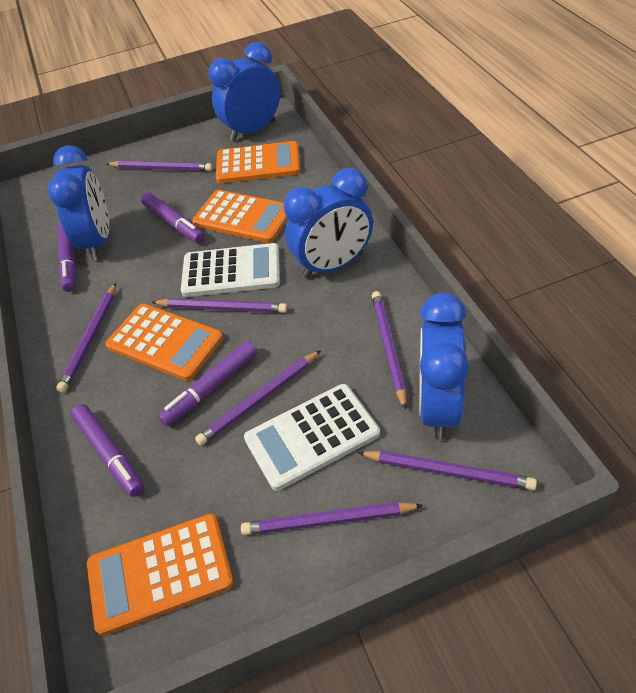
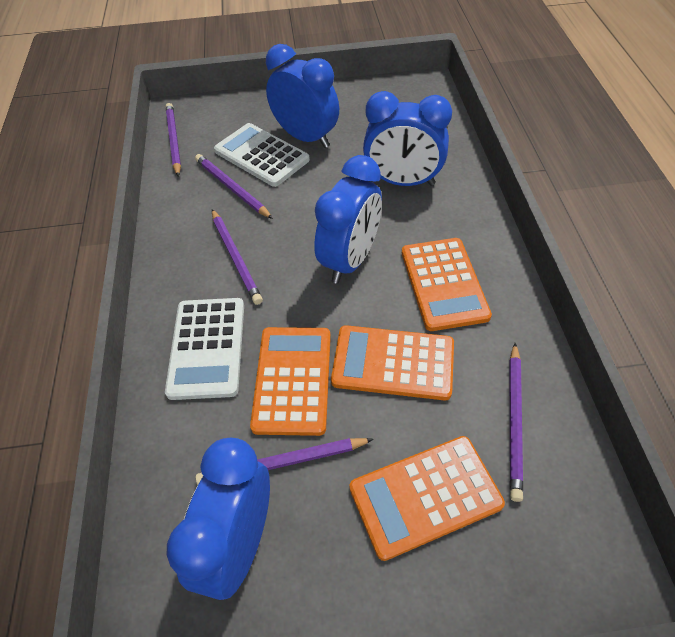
purple marker: [57,222,76,292] [71,404,144,497] [141,192,205,243] [158,341,257,427] = 4 -> none = 0
purple pencil: [56,283,116,392] [107,161,213,171] [151,298,287,313] [195,350,321,445] [241,502,423,535] [358,451,537,490] [372,291,406,410] = 7 -> [166,103,181,176] [195,154,273,219] [196,438,374,485] [212,209,263,305] [509,343,523,502] = 5

